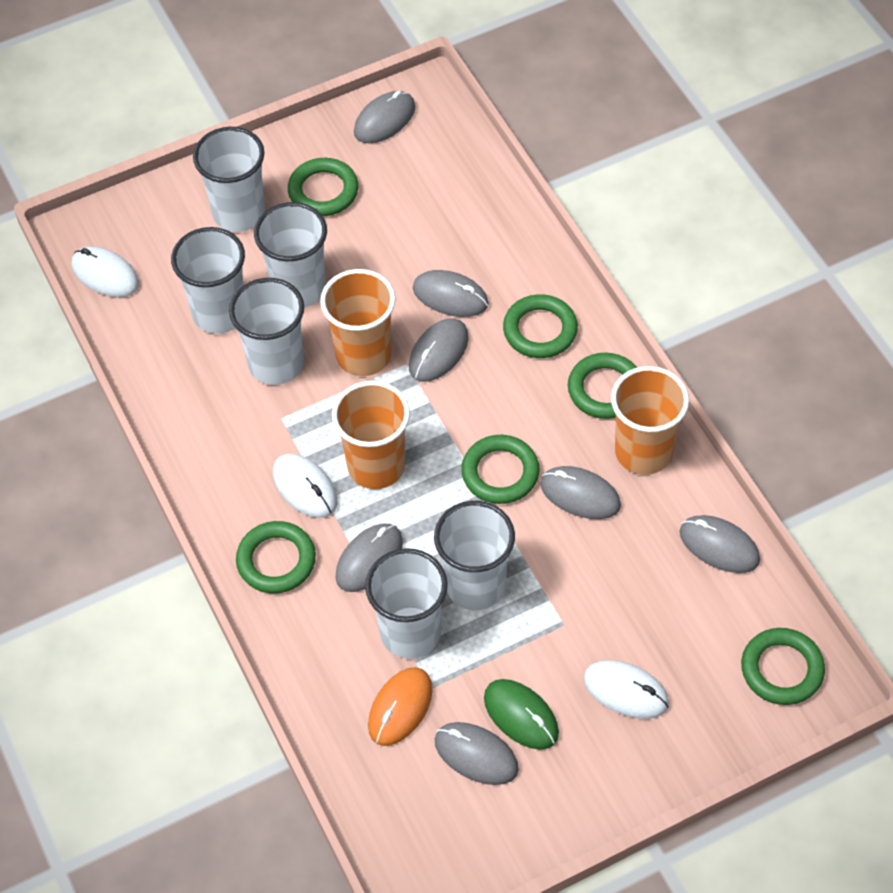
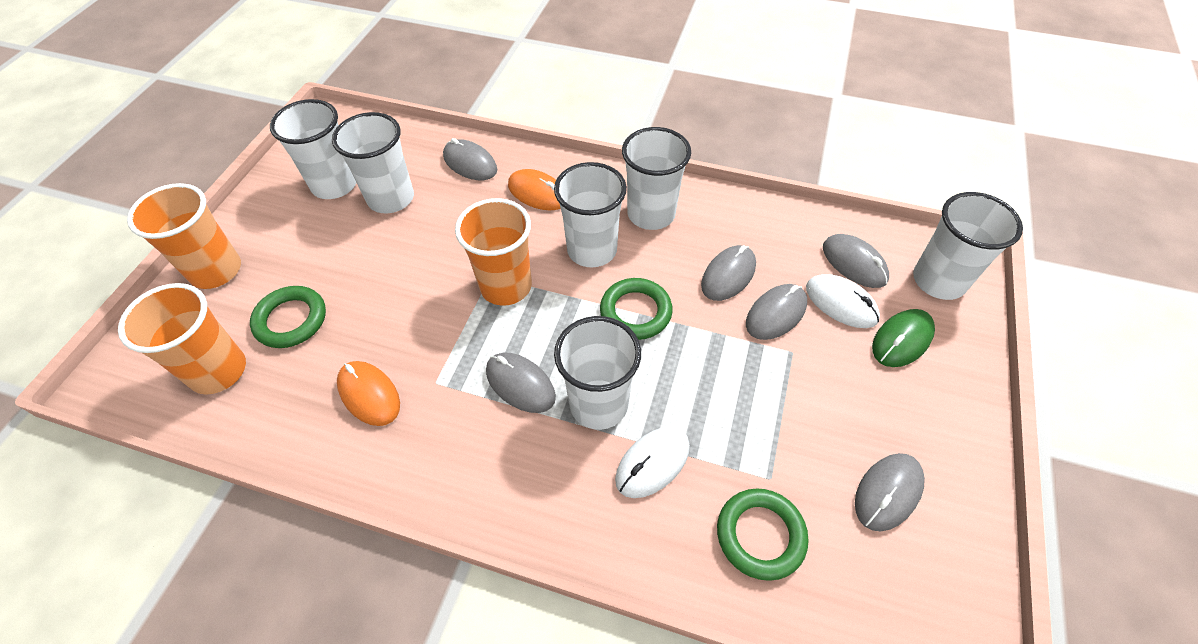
green ring: [236,521,316,593] [288,158,359,216] [461,435,540,504] [503,294,578,358] [568,353,637,419] [741,628,825,705] = 6 -> [250,286,326,348] [600,278,673,340] [717,489,809,581] = 3
grey mouse: [336,524,403,592] [354,91,415,143] [409,318,469,382] [413,270,489,317] [435,722,519,785] [540,466,621,519] [680,515,760,573] = 7 -> [443,138,497,180] [486,353,556,413] [701,245,756,301] [746,284,807,340] [823,234,889,288] [855,453,925,532] = 6
orange mouse: [368,667,433,746] = 1 -> [337,361,400,426] [508,169,561,210] = 2
white mouse: [72,247,139,297] [273,454,337,518] [583,660,669,719] = 3 -> [615,427,690,498] [806,274,880,328] = 2

